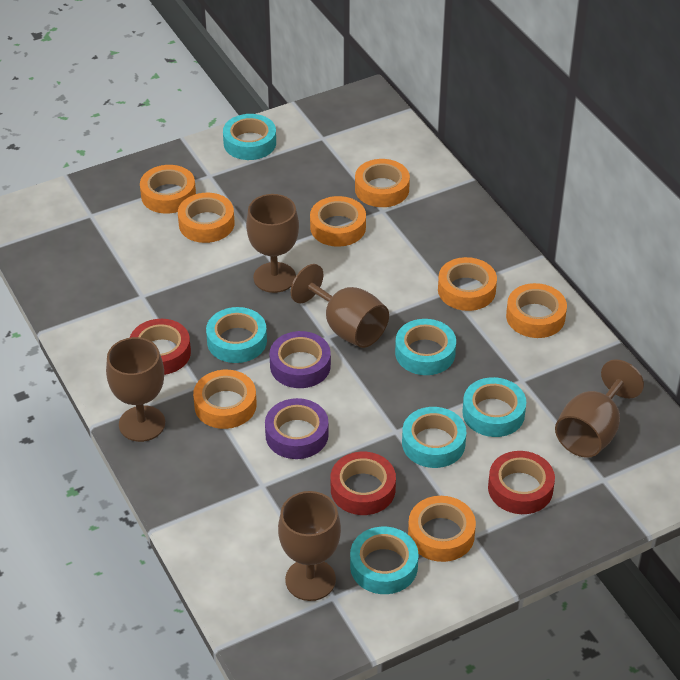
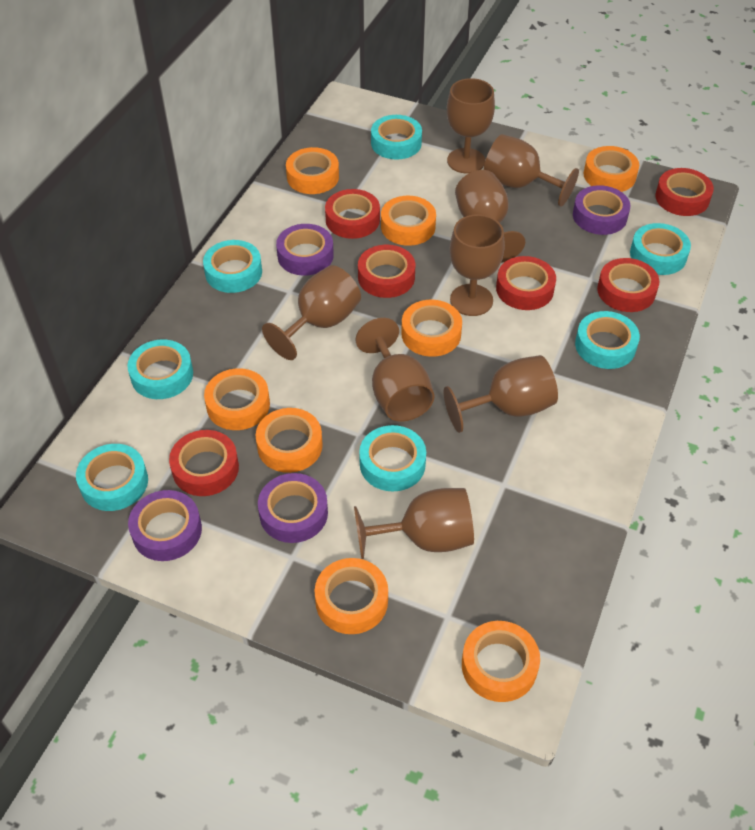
brown goblet: [106,337,165,442] [246,194,299,293] [278,491,341,601] [291,264,389,348] [555,360,644,458] = 5 -> [262,265,361,360] [354,488,474,559] [355,318,434,422] [444,355,558,433] [447,78,495,173] [450,214,505,316] [455,170,525,263] [484,134,579,207] = 8
purple tape: [265,398,329,459] [270,331,331,388] = 2 -> [128,490,202,561] [258,473,328,543] [276,224,334,275] [573,185,630,235] = 4
red tape: [130,319,191,375] [331,452,396,515] [488,451,555,514] = 3 -> [169,430,239,496] [325,189,380,239] [358,245,415,298] [496,256,556,310] [597,258,660,312] [655,168,714,216] = 6
turquoise tape: [206,307,267,363] [223,114,276,160] [350,527,418,594] [395,319,456,375] [402,407,466,468] [462,377,526,437] = 6 -> [76,444,148,511] [127,339,193,399] [203,240,262,293] [359,425,426,492] [371,115,422,160] [575,311,640,369] [630,223,691,275] = 7

